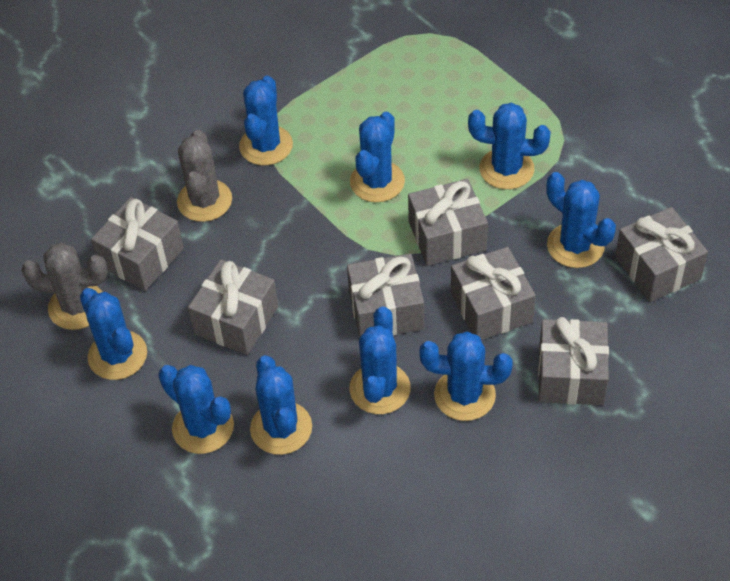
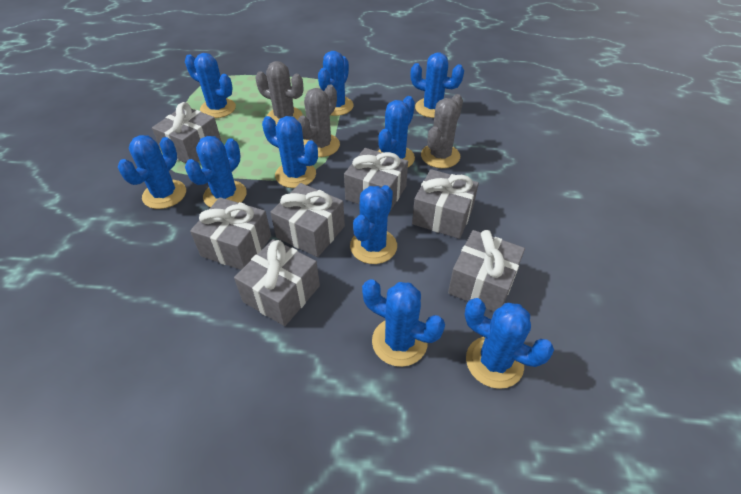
blue cactus: [80,288,147,380] [158,365,234,454] [239,75,293,165] [250,355,312,455] [349,306,411,414] [350,111,405,202] [419,331,513,421] [468,103,551,189] [546,172,616,268] = 9 -> [118,135,186,209] [185,53,236,118] [185,136,247,207] [262,116,318,188] [318,51,354,116] [350,185,397,264] [362,279,445,367] [378,96,415,167] [410,53,464,118] [465,298,554,389] = 10
grey cactus: [21,242,108,330] [177,130,232,222] = 2 -> [256,61,303,125] [298,85,340,157] [421,94,463,168] = 3

